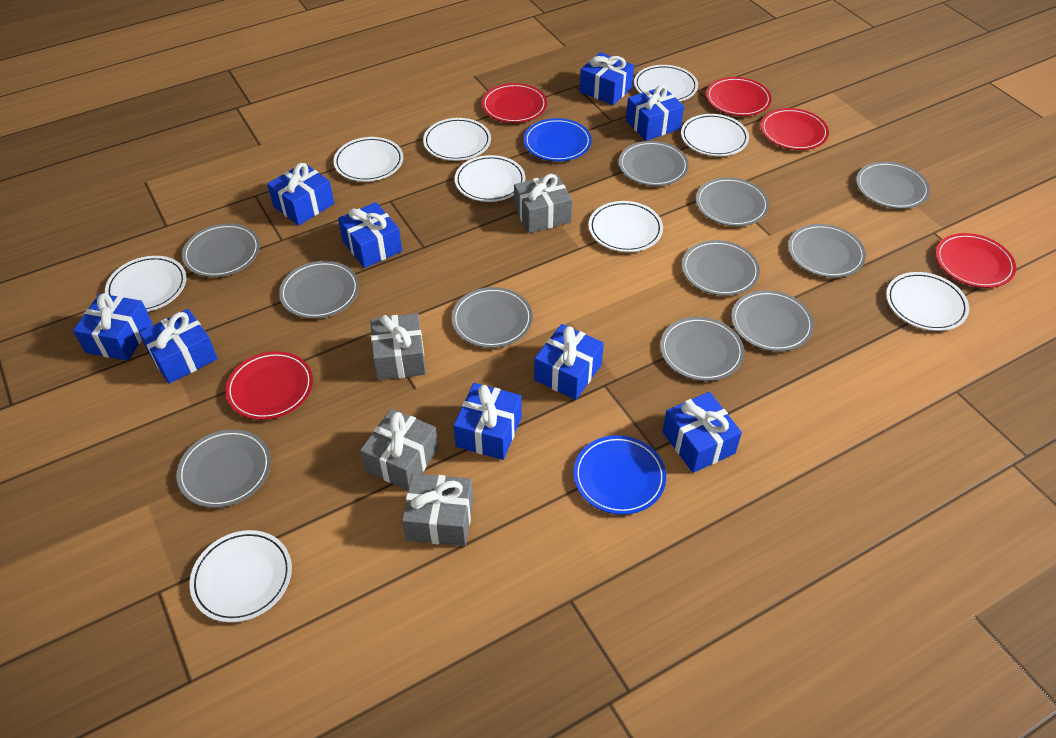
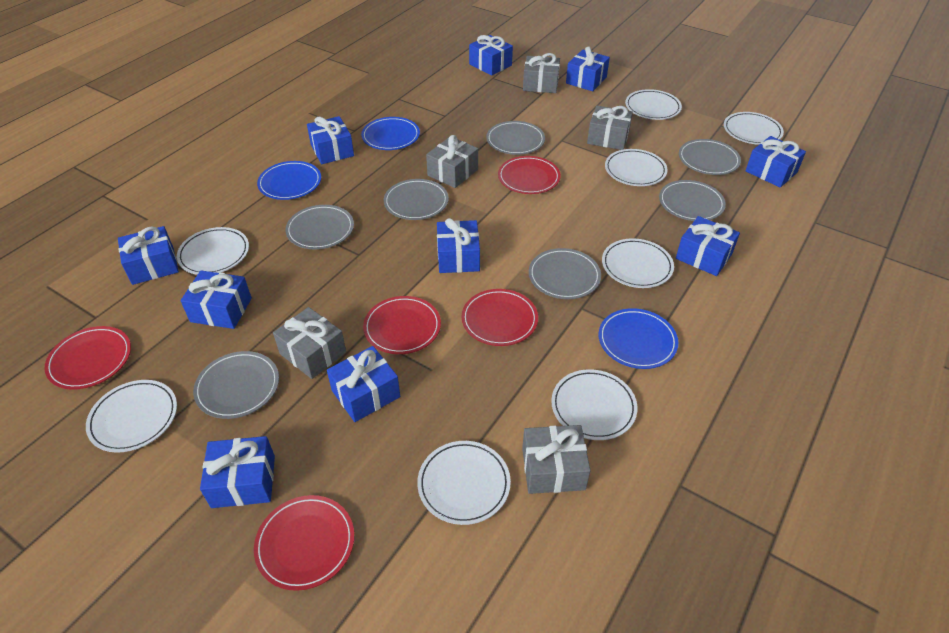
blue gift: [73,293,152,361] [139,309,218,384] [267,163,334,226] [338,202,402,268] [453,383,522,460] [534,324,604,400] [580,52,634,105] [626,85,684,141] [662,392,742,473] = 9 -> [118,226,179,285] [180,271,252,329] [200,436,275,508] [307,116,354,164] [327,346,400,422] [437,218,480,273] [469,35,513,76] [566,46,610,91] [676,216,740,276] [745,136,806,188] = 10
blue plate: [524,118,592,161] [573,435,666,515] = 2 -> [257,161,321,200] [361,117,420,150] [599,308,678,369] = 3
grey gift: [360,408,438,490] [370,313,426,380] [402,473,473,546] [514,174,572,233] = 4 -> [273,307,346,379] [426,135,478,188] [522,425,591,494] [523,53,560,93] [587,106,633,150] = 5
grey plate: [176,429,271,508] [182,223,260,277] [279,261,359,319] [451,287,533,348] [619,141,689,186] [660,317,744,381] [682,240,760,296] [696,177,769,226] [731,290,814,351] [788,224,866,278] [856,162,930,209] = 11 -> [193,351,279,419] [285,205,354,249] [384,179,449,220] [486,121,545,155] [529,248,601,299] [659,180,726,221] [679,139,741,175] = 7
white plate: [105,256,186,312] [189,530,292,623] [333,137,403,182] [423,118,491,161] [455,155,525,202] [589,201,663,252] [634,65,698,102] [681,114,749,156] [886,272,969,331] = 9 -> [86,380,177,453] [177,227,249,275] [417,441,511,525] [551,369,638,440] [602,238,674,288] [605,149,667,186] [625,89,682,120] [724,112,784,145] = 8

